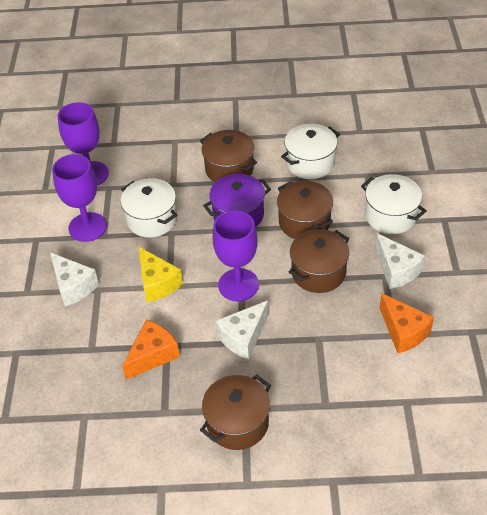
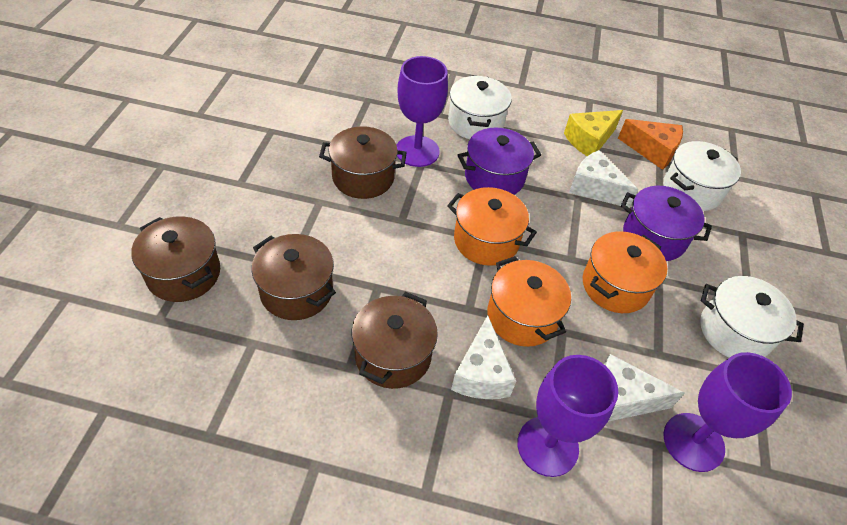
orange cheese: [122,320,180,380] [380,293,434,353] = 2 -> [618,119,683,170] = 1
orange pot: none = 0 -> [447,187,537,266] [487,256,571,347] [583,231,667,313] = 3
purple pot: [203,174,271,227] = 1 -> [457,128,541,195] [621,186,712,261] = 2

